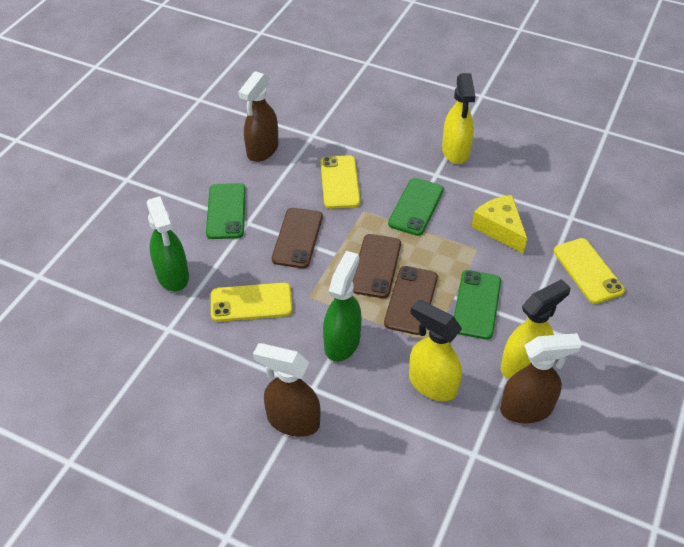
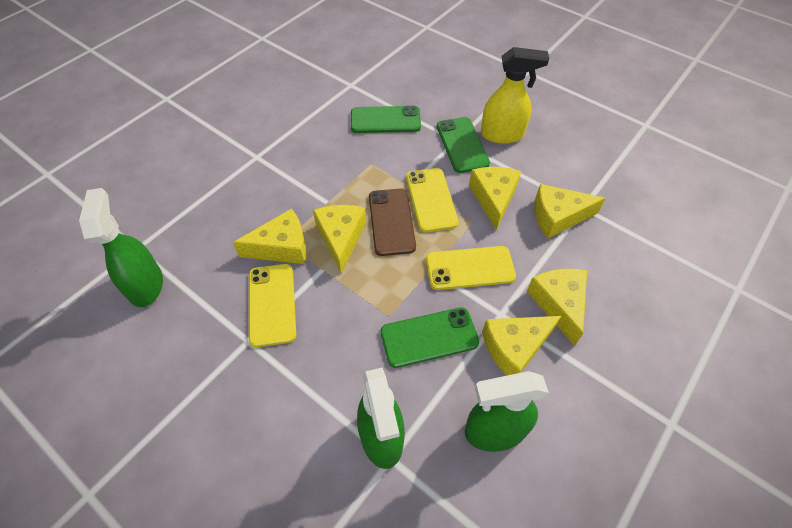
brown phone: [272,208,323,268] [353,234,401,298] [384,266,438,335] = 3 -> [369,189,416,256] = 1
brown spray bottle: [238,71,279,162] [253,343,321,437] [500,333,582,423] = 3 -> none = 0
green spray bottle: [146,196,189,292] [323,251,362,362] = 2 -> [79,188,163,307] [357,367,405,469] [465,371,549,452] = 3
yellow cheese: [472,195,527,254] = 1 -> [233,208,306,264] [313,205,366,273] [469,167,521,230] [482,316,561,375] [527,269,587,346] [534,184,605,238] = 6
yellow spray bottle: [409,299,462,401] [442,73,476,164] [501,279,571,379] = 3 -> [481,47,549,144] = 1

